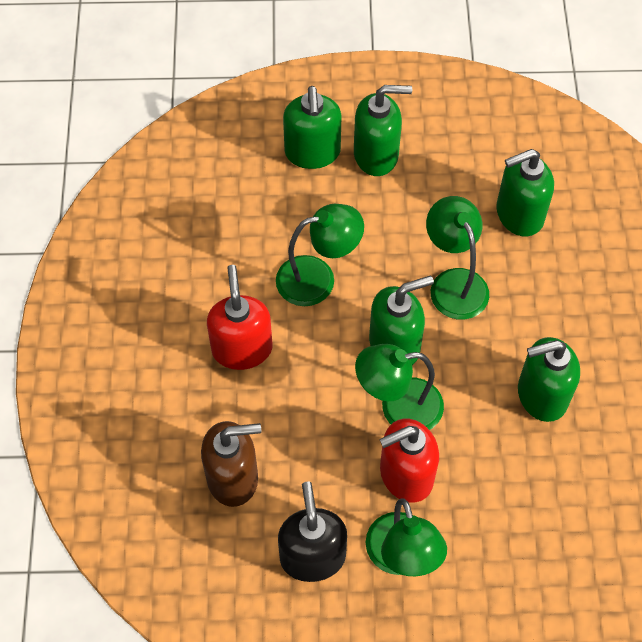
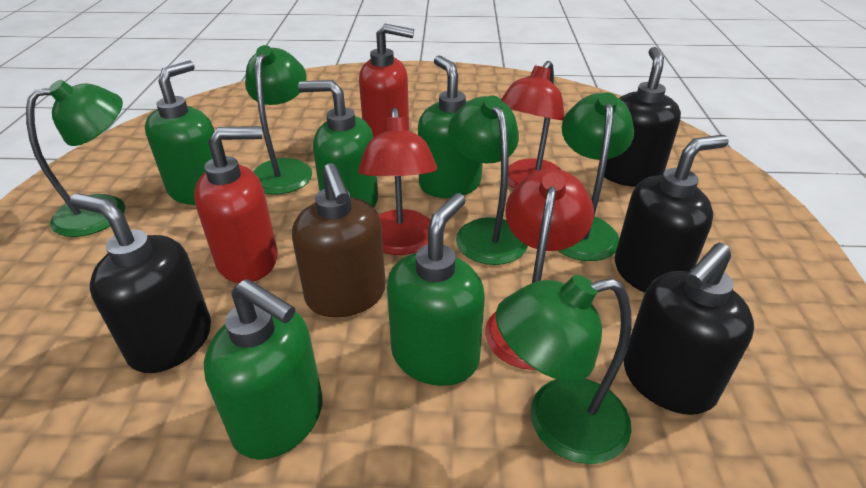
black soap dispenser: [278,482,347,582] = 1 -> [70,193,211,373] [604,47,681,187] [615,135,729,293] [624,243,754,415] = 4
green lamp: [276,204,364,306] [355,344,444,430] [366,498,447,576] [426,196,489,320] = 4 -> [26,80,125,237] [245,45,312,195] [448,95,528,265] [496,275,632,464] [558,92,634,261] = 5
red lamp: none = 0 -> [358,108,437,255] [485,169,594,370] [501,61,564,189] = 3

